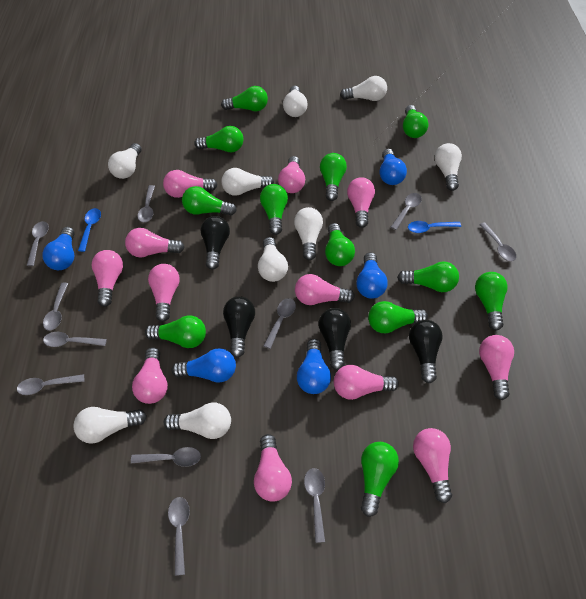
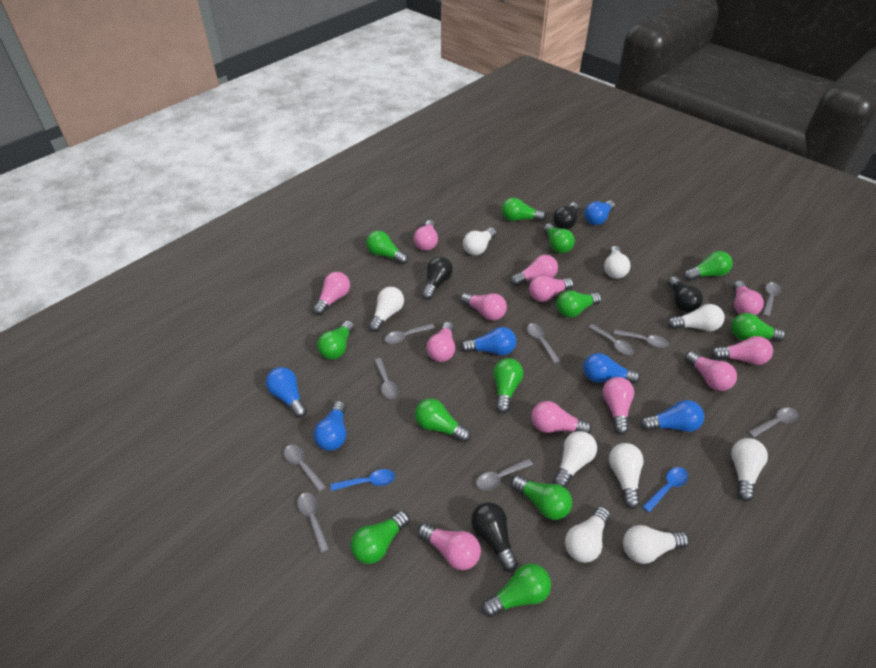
blue light bulb: [42,227,75,270] [171,348,236,383] [297,339,331,394] [356,252,388,299] [379,149,407,185] = 5 -> [266,367,307,418] [314,401,346,451] [461,327,516,356] [583,353,640,384] [584,201,615,225] [640,400,704,432] = 6
grey spoon: [17,374,84,395] [27,221,49,266] [43,283,68,331] [43,332,107,347] [131,447,201,467] [138,185,155,222] [168,497,190,576] [264,298,296,349] [304,468,325,543] [391,193,422,230] [479,222,516,261] = 11 -> [284,445,326,492] [297,492,329,553] [374,358,398,399] [384,324,435,344] [476,459,533,490] [527,323,560,363] [588,324,634,355] [614,330,669,348] [748,407,799,438] [763,282,781,317] = 10

